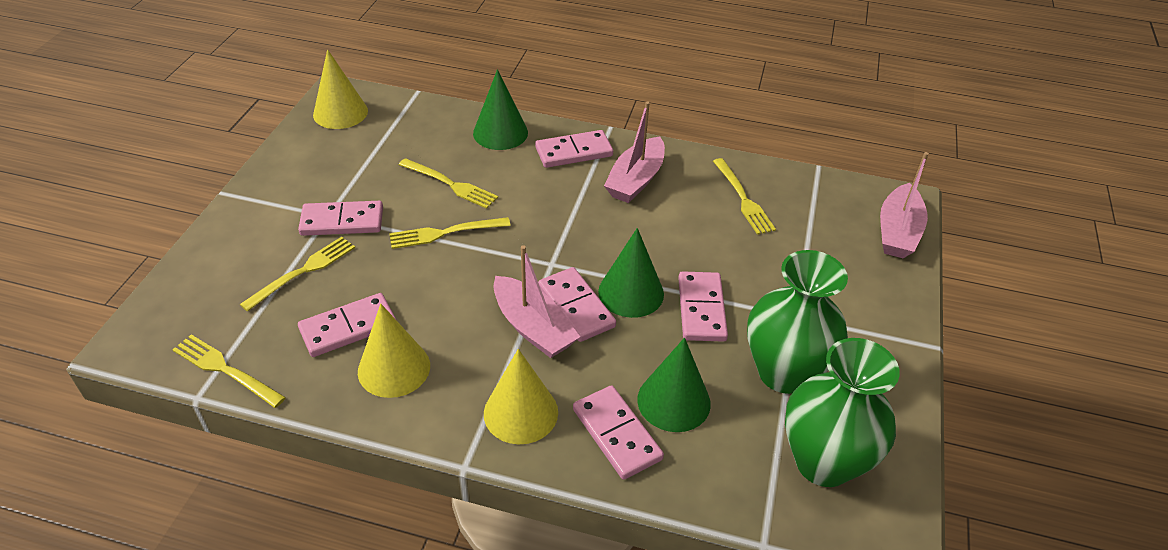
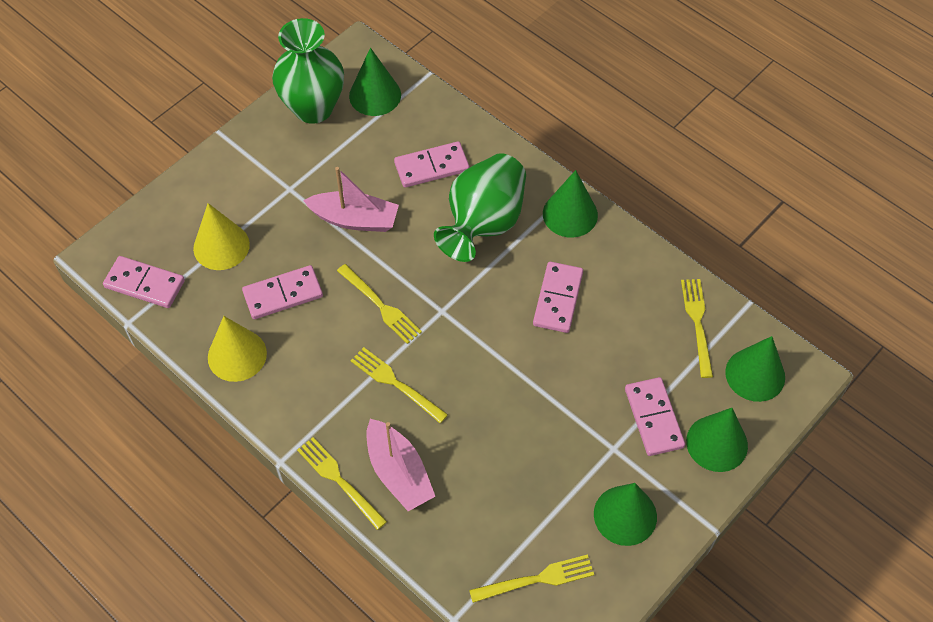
green cone: [473,70,528,150] [598,228,664,318] [637,338,711,432] = 3 -> [349,48,401,116] [543,170,598,238] [594,483,657,546] [686,408,748,472] [725,336,785,402] = 5
pink boat: [493,245,580,358] [604,101,665,203] [880,152,929,258] = 3 -> [303,167,399,232] [366,419,435,511] = 2
pink domino: [298,201,383,236] [298,293,396,357] [535,130,613,168] [538,267,616,342] [573,385,664,480] [678,271,728,342] = 6 -> [103,256,185,308] [242,265,323,319] [394,141,469,188] [533,262,583,333] [625,377,685,456] = 5
yellow cone: [313,49,368,129] [358,304,430,398] [484,349,558,444] = 3 -> [193,203,250,270] [208,316,267,382] = 2

